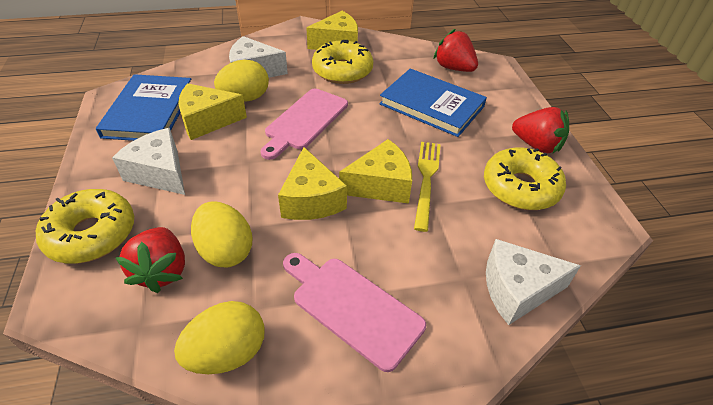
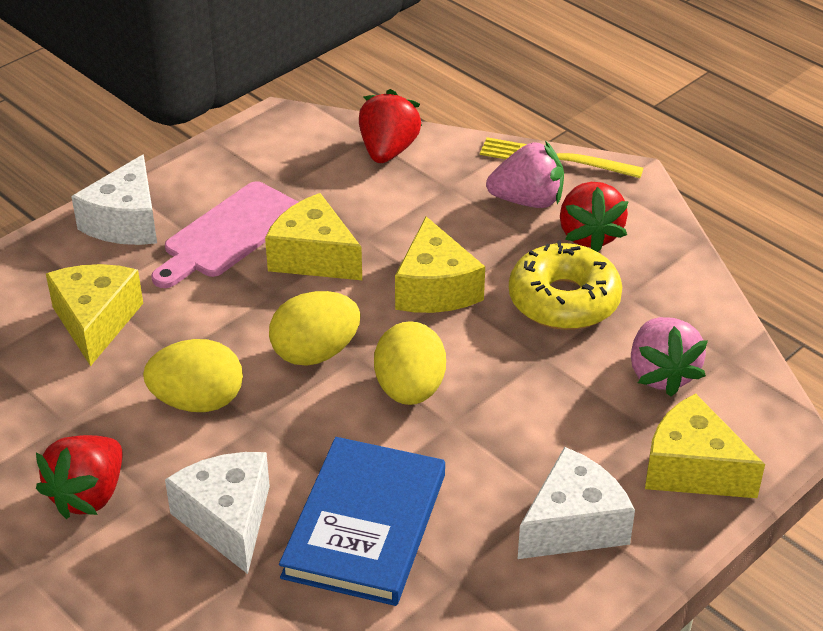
blue book: [96,74,191,141] [379,68,487,137] = 2 -> [279,437,445,606] = 1
pink cutting board: [261,89,348,160] [283,253,426,372] = 2 -> [151,181,298,288] = 1
pink strawberry: none = 0 -> [486,141,564,208] [631,317,708,397] = 2
yellow donut: [36,189,134,263] [312,40,373,84] [484,147,566,210] = 3 -> [509,240,622,330] = 1

